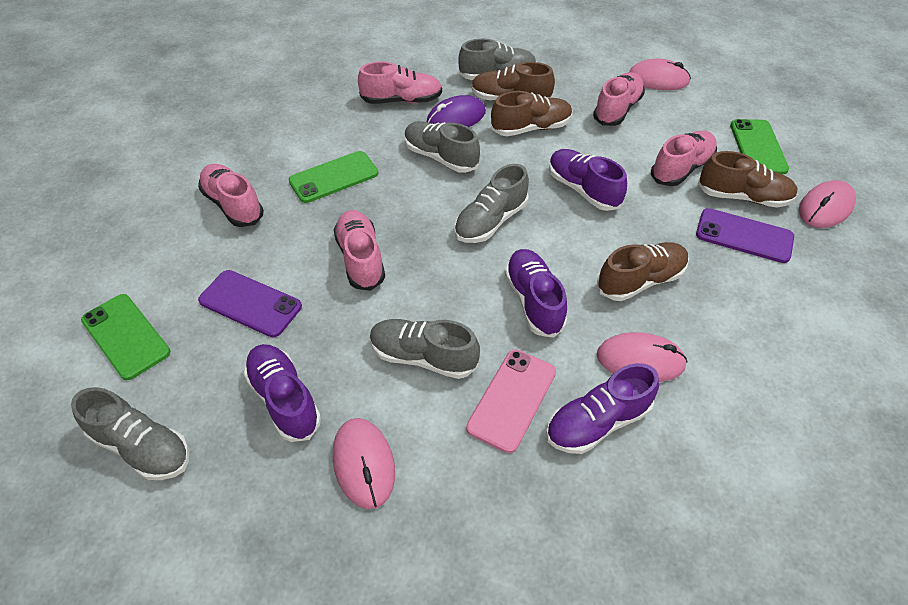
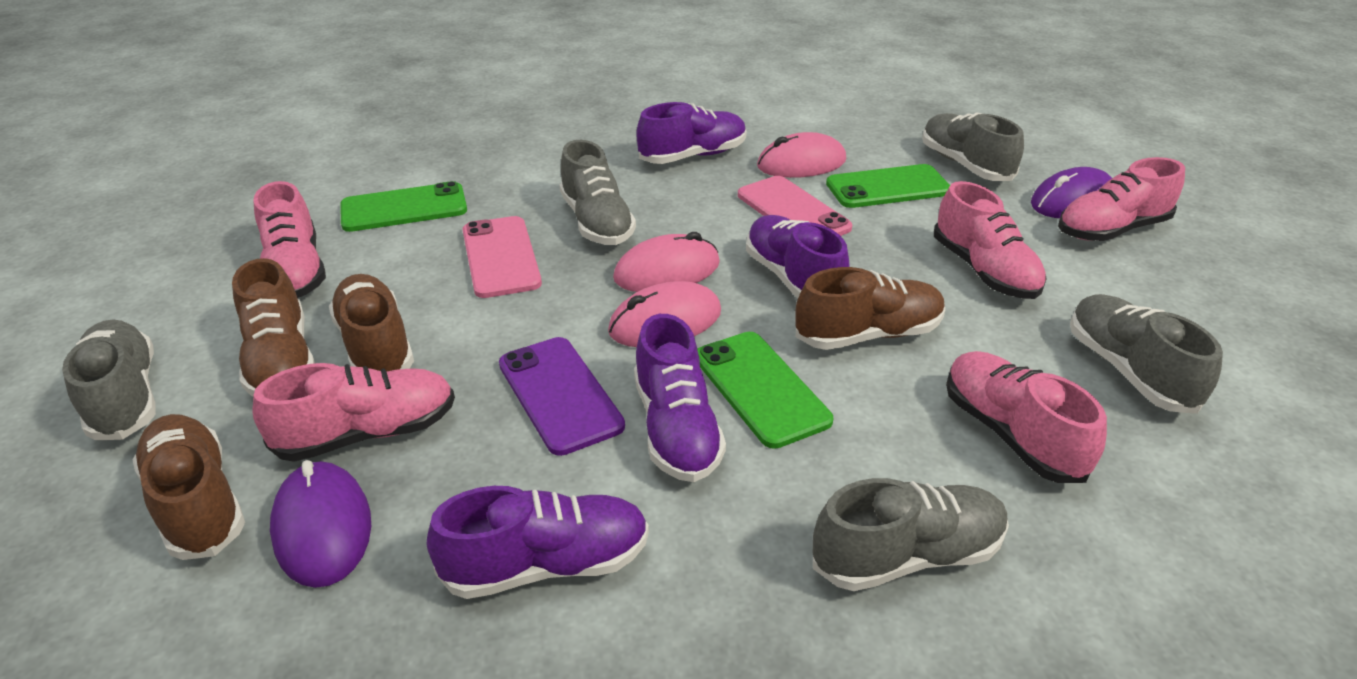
pink mouse: [333,418,395,509] [597,332,688,382] [629,59,691,90] [799,180,856,228] = 4 -> [608,281,721,347] [613,232,720,292] [757,132,846,178] = 3
pink phone: [466,349,556,453] = 1 -> [462,216,542,298] [738,176,852,236] = 2
purple mouse: [427,95,486,127] = 1 -> [270,460,371,588] [1031,167,1112,218] = 2
purple phone: [198,270,302,337] [696,208,794,263] = 2 -> [499,337,625,456] = 1

